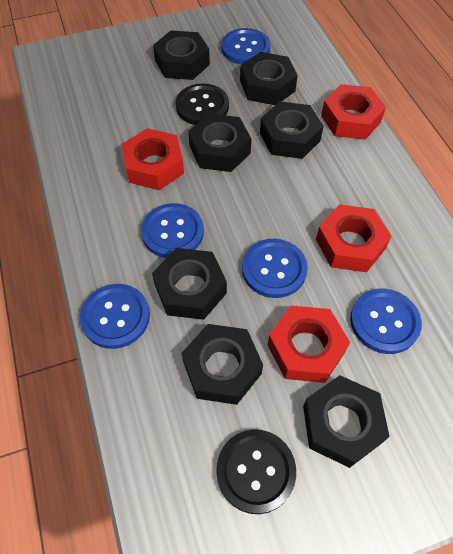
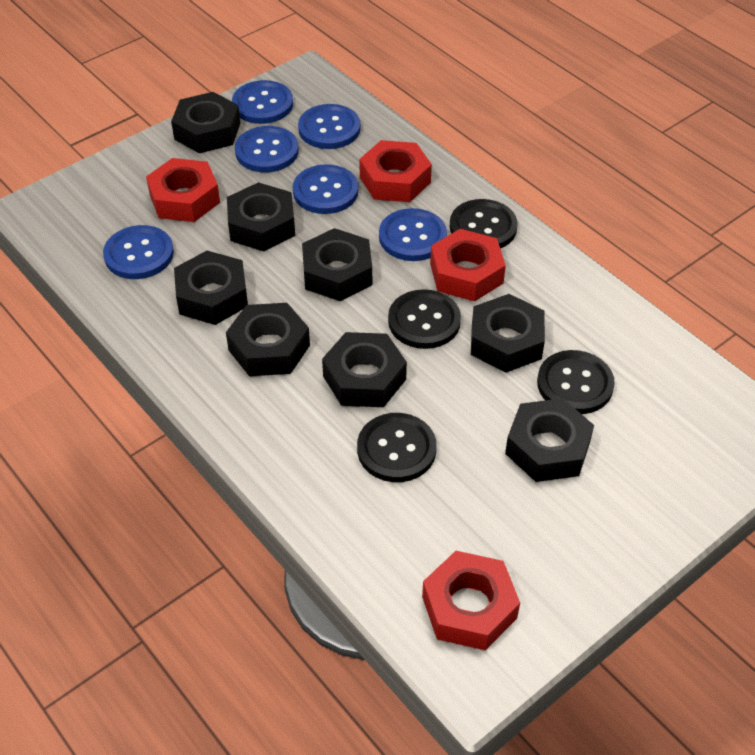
black button: [176,84,229,125] [216,429,296,514] = 2 -> [357,413,437,482] [388,289,461,349] [450,199,518,248] [537,350,615,414] = 4
black nut: [152,248,227,320] [153,31,210,80] [182,324,263,405] [188,114,251,172] [240,52,298,105] [260,101,324,159] [303,375,390,468] = 7 -> [171,92,240,153] [174,251,248,325] [226,303,310,376] [227,182,295,251] [302,228,372,301] [322,332,407,407] [471,294,545,373] [505,398,594,482] = 8
blue button: [80,284,150,349] [141,203,204,258] [221,28,271,65] [242,239,308,298] [350,288,422,354] = 5 -> [103,225,174,279] [232,80,293,124] [235,126,299,172] [293,164,358,214] [298,104,361,149] [379,208,447,261] = 6

